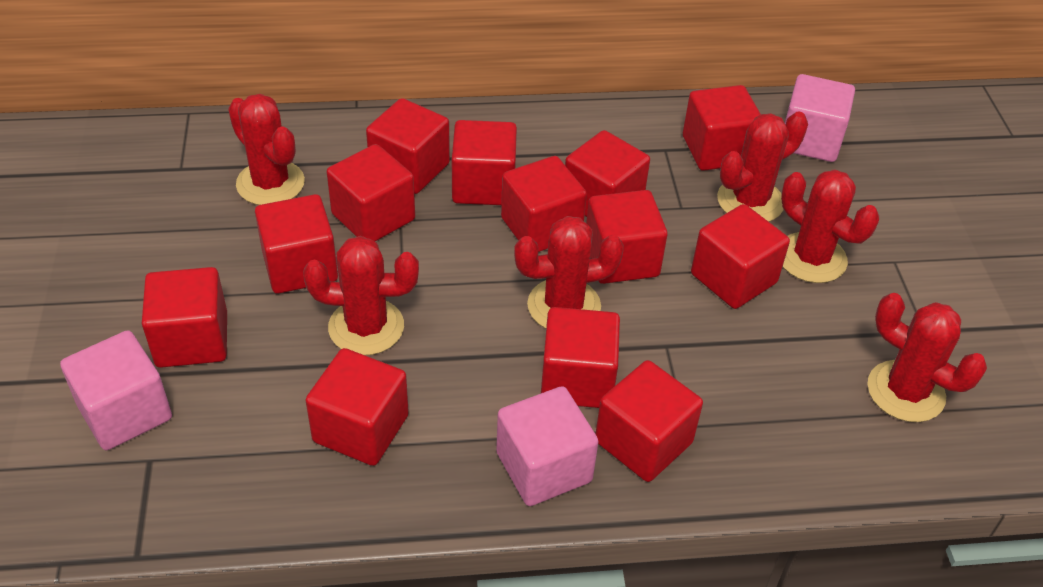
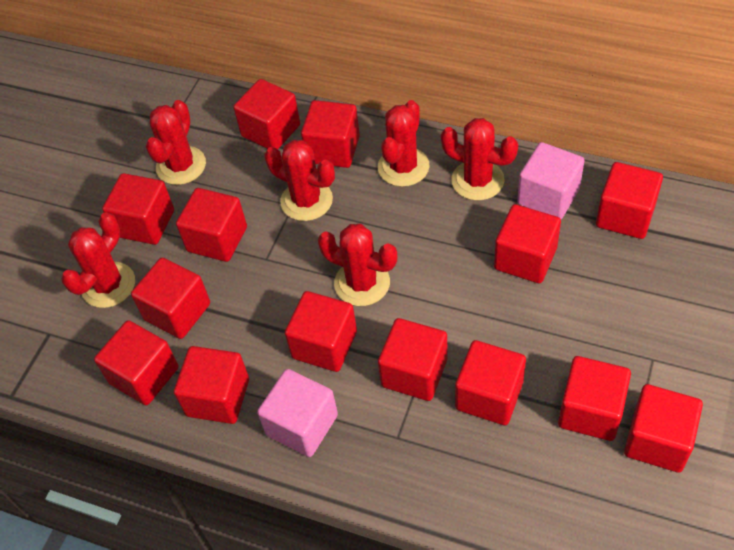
pink cube: [60,330,172,450] [496,386,599,506] [785,74,855,162] = 3 -> [257,369,338,457] [517,142,585,219] = 2
red cube: [142,267,227,368] [255,194,338,294] [305,348,409,466] [327,144,415,241] [366,98,450,194] [452,120,517,205] [501,156,587,252] [541,307,620,408] [565,130,650,217] [586,190,667,284] [595,360,703,482] [683,85,760,171] [691,204,790,309] = 13 -> [94,320,179,405] [102,173,174,245] [131,258,210,339] [174,346,249,424] [176,188,247,262] [233,79,300,149] [285,291,357,372] [301,100,360,168] [378,318,448,401] [455,340,526,425] [494,204,561,283] [558,356,631,441] [596,162,663,239] [624,384,703,473] = 14

